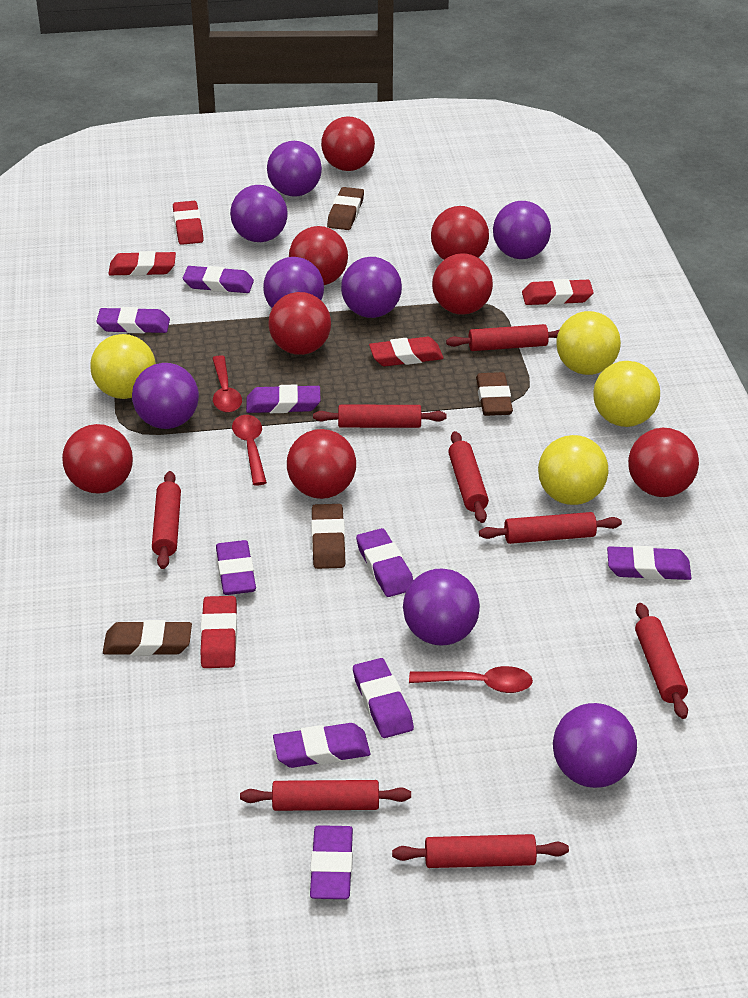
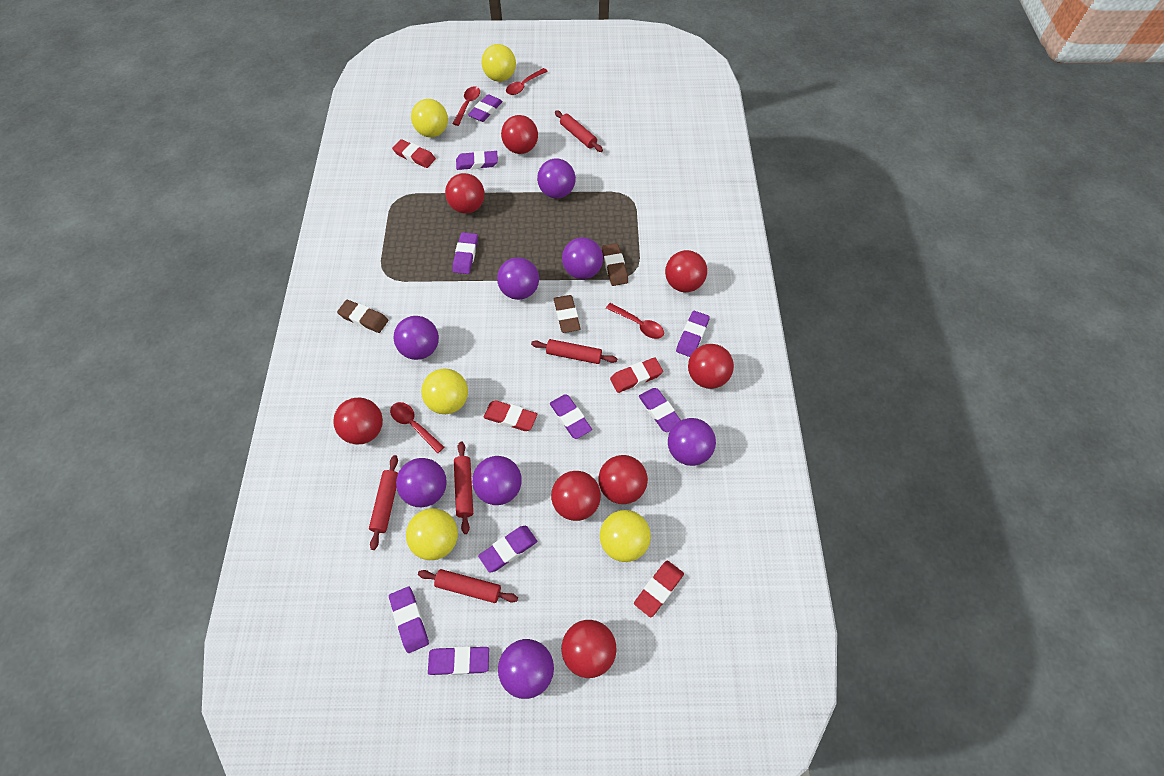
brown eraser: [103,620,192,656] [311,504,345,569] [327,187,364,230] [476,372,513,416] = 4 -> [337,300,389,333] [554,295,580,333] [602,243,628,286] = 3
red eraser: [109,251,176,276] [173,201,204,245] [201,596,237,668] [369,337,444,366] [522,279,594,305] = 5 -> [392,139,436,168] [484,400,537,431] [610,357,663,393] [634,560,684,618] = 4
red rolling pin: [152,471,181,569] [240,780,411,811] [313,405,447,428] [392,834,569,868] [446,324,560,351] [448,431,489,523] [479,512,622,544] [635,603,688,719] = 8 -> [369,455,398,550] [418,569,518,603] [454,441,473,534] [531,339,617,364] [555,110,603,152] = 5
red spoon: [212,355,242,413] [232,415,267,486] [409,666,533,693] = 3 -> [390,402,444,453] [453,86,480,126] [506,68,548,95] [606,303,664,339] = 4
yellow ball: [90,334,156,399] [538,435,609,505] [556,311,621,375] [593,361,660,427] = 4 -> [406,508,458,560] [411,99,448,137] [421,368,468,414] [481,44,516,82] [600,510,651,562] = 5

